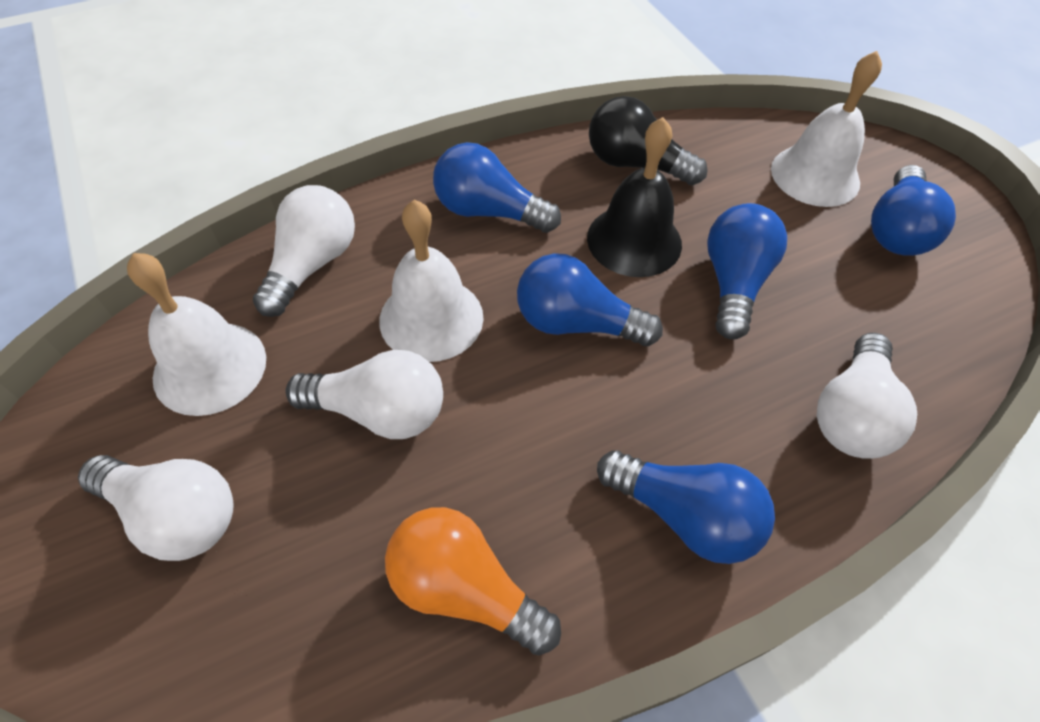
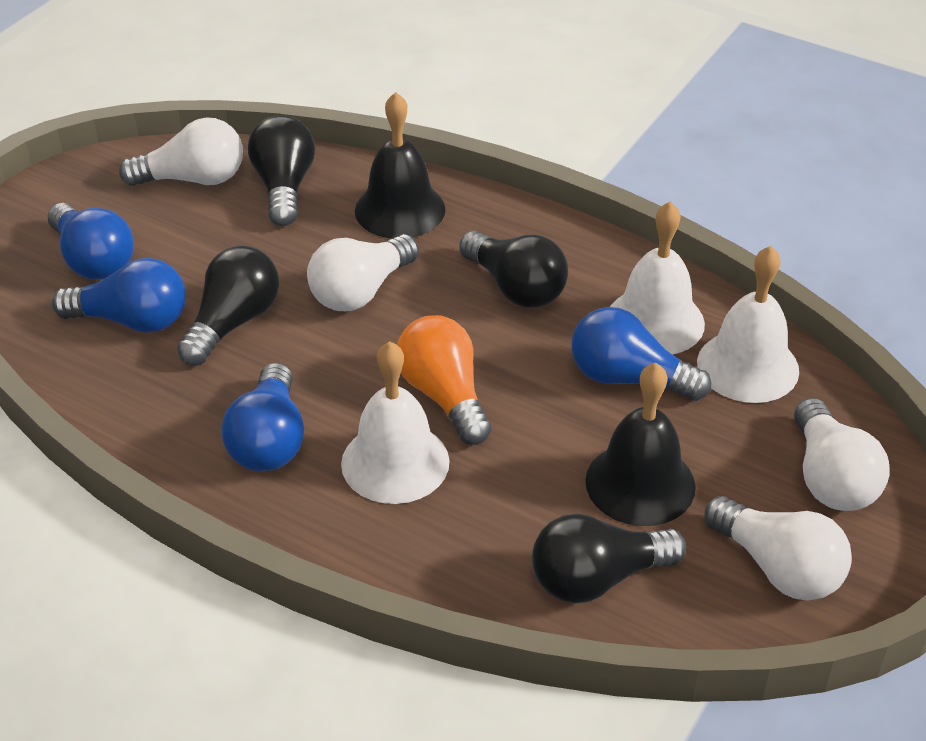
black bell: [587,117,682,277] = 1 -> [355,92,446,239] [585,363,696,526] = 2
black light bulb: [589,96,707,185] = 1 -> [177,246,279,365] [248,115,315,226] [459,231,568,308] [532,514,687,603] = 4
blue light bulb: [433,142,561,233] [517,253,663,346] [597,450,775,564] [707,203,787,340] [871,165,956,256] = 5 -> [48,203,134,280] [52,258,186,333] [221,363,304,471] [571,307,711,401] = 4

